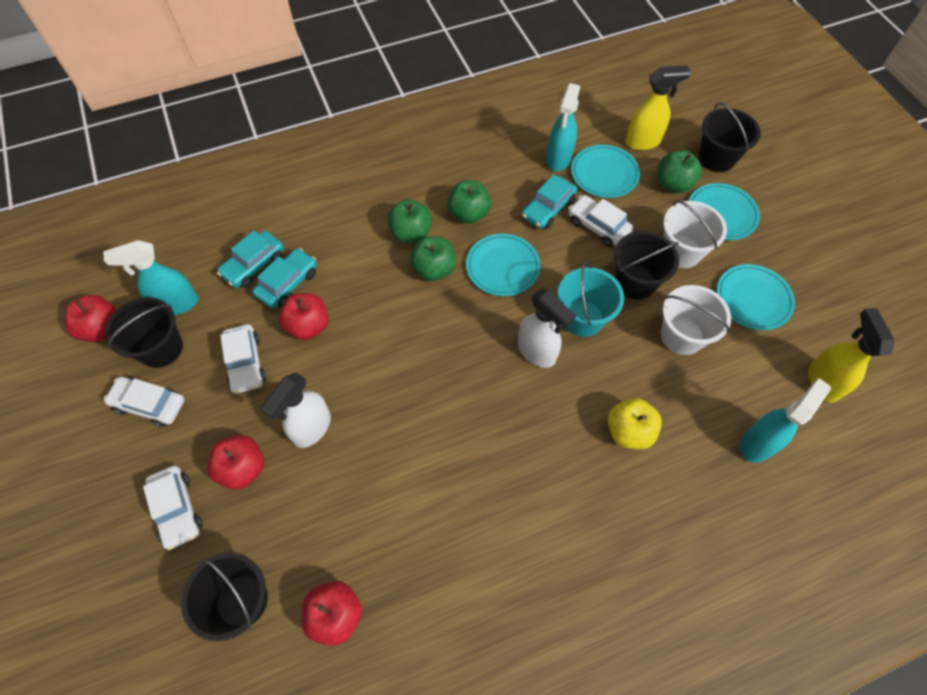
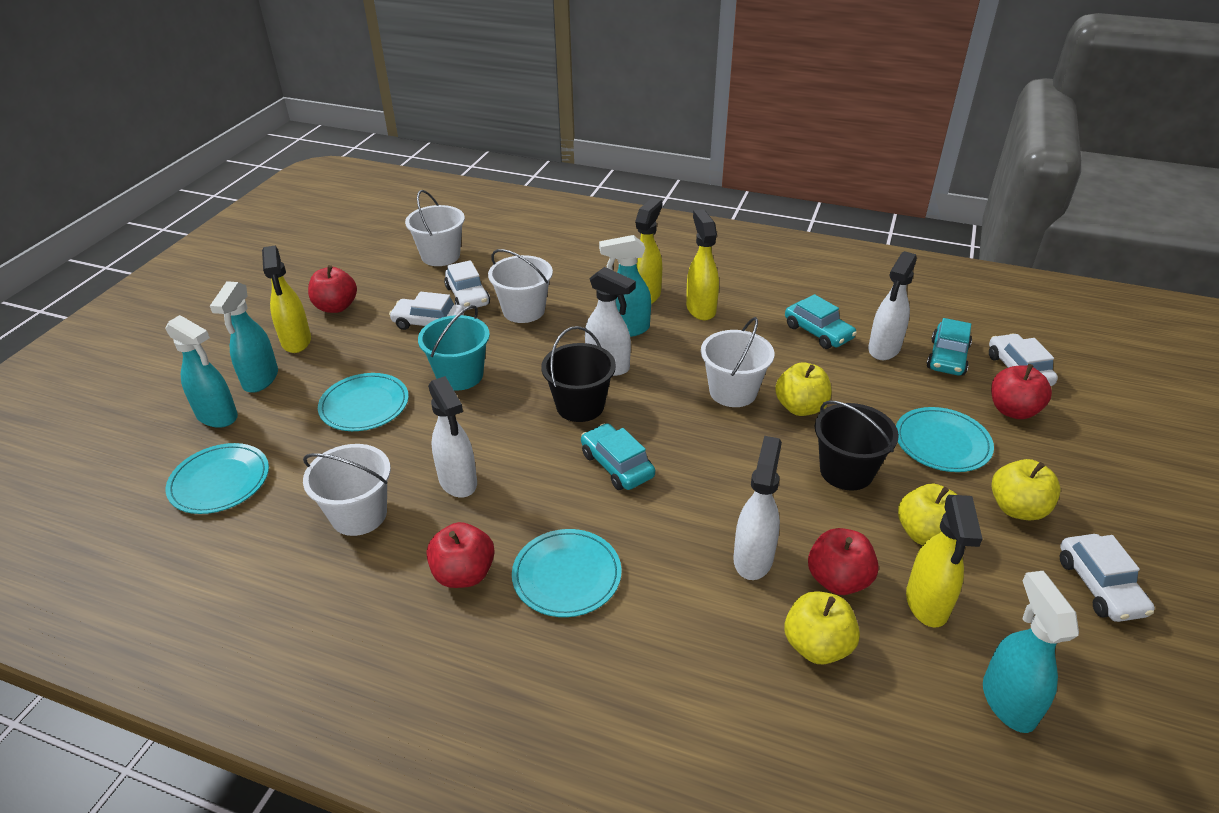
black bucket: [105,297,183,368] [181,552,268,641] [614,231,679,299] [698,102,761,172] = 4 -> [541,326,616,422] [815,401,899,490] = 2
green apple: [387,199,432,243] [410,236,456,281] [447,180,491,224] [658,150,702,193] = 4 -> none = 0
turquoise spray bottle: [103,240,198,315] [546,83,580,171] [740,378,831,463] = 3 -> [166,315,238,428] [210,281,278,393] [599,235,651,337] [983,571,1079,733] = 4
white bucket: [661,285,731,355] [663,200,727,268] = 2 -> [303,444,391,536] [405,190,465,266] [488,249,553,323] [701,317,774,407] = 4
white spray bottle: [261,372,331,448] [518,289,576,368] = 2 -> [428,376,477,498] [585,267,636,376] [733,436,782,580] [868,251,917,360] = 4
yellow apple: [608,398,662,450] = 1 -> [775,362,831,416] [784,591,860,664] [898,483,957,545] [992,459,1061,520] = 4
yellow spray bottle: [625,65,691,150] [809,308,894,402] = 2 -> [262,245,311,353] [635,198,663,304] [686,209,719,320] [906,495,982,628] = 4

